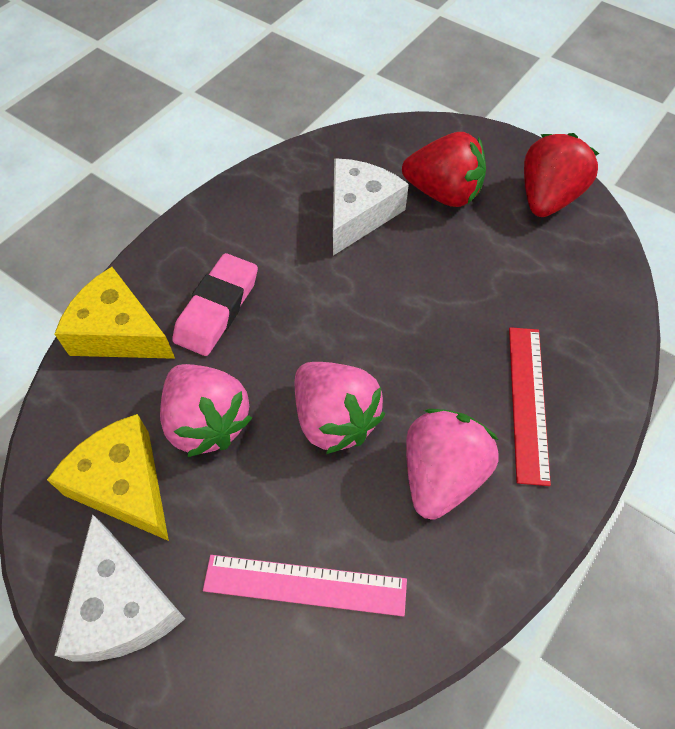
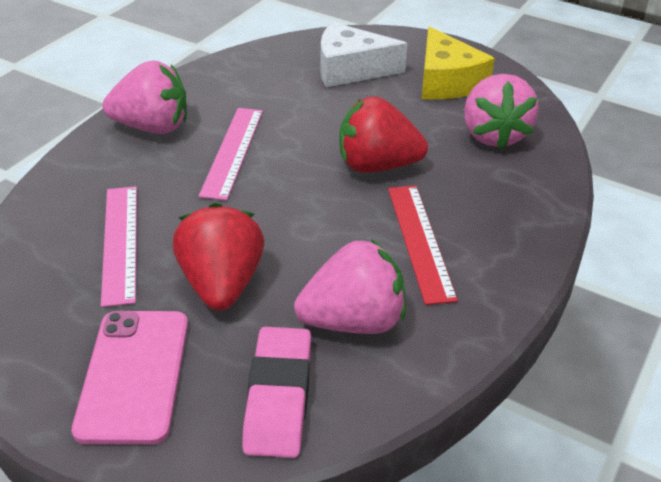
pink phone: none = 0 -> [72,311,188,445] = 1
pink ruler: [203,555,407,617] = 1 -> [101,186,137,307] [199,108,263,200] = 2
white cheese: [54,514,185,662] [333,158,409,256] = 2 -> [321,22,408,87] = 1
yellow cheese: [47,414,169,541] [54,267,175,359] = 2 -> [422,26,495,100] = 1

